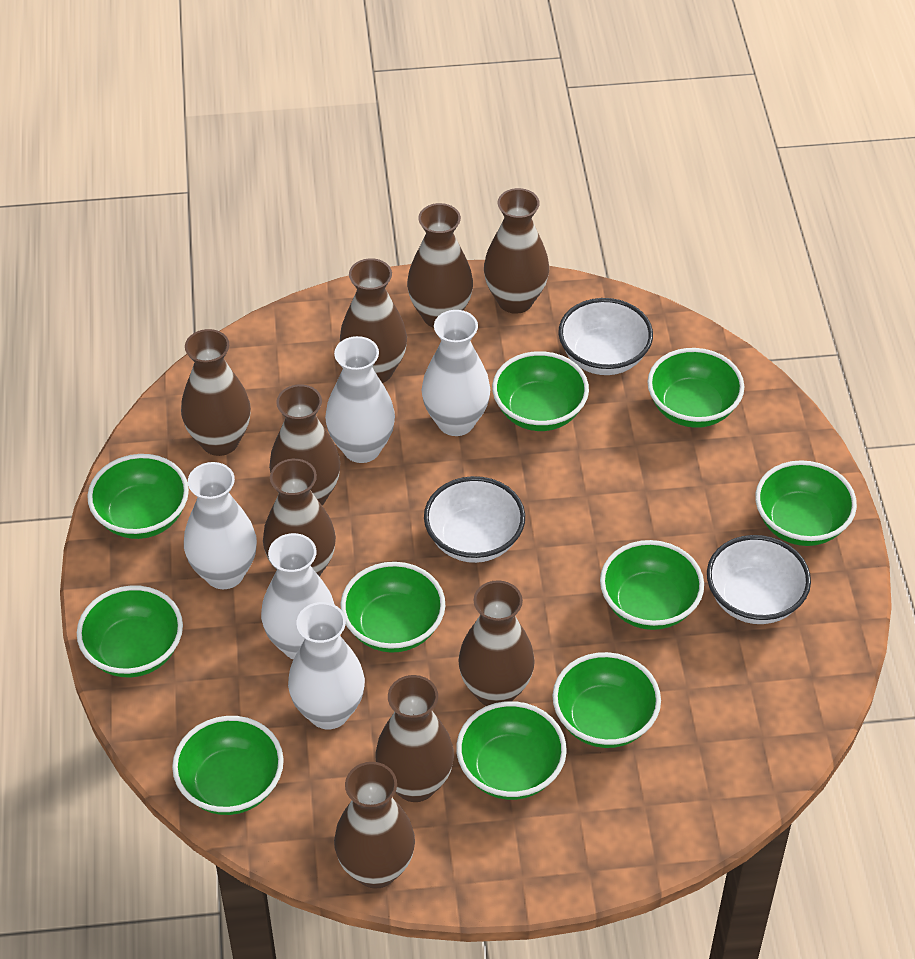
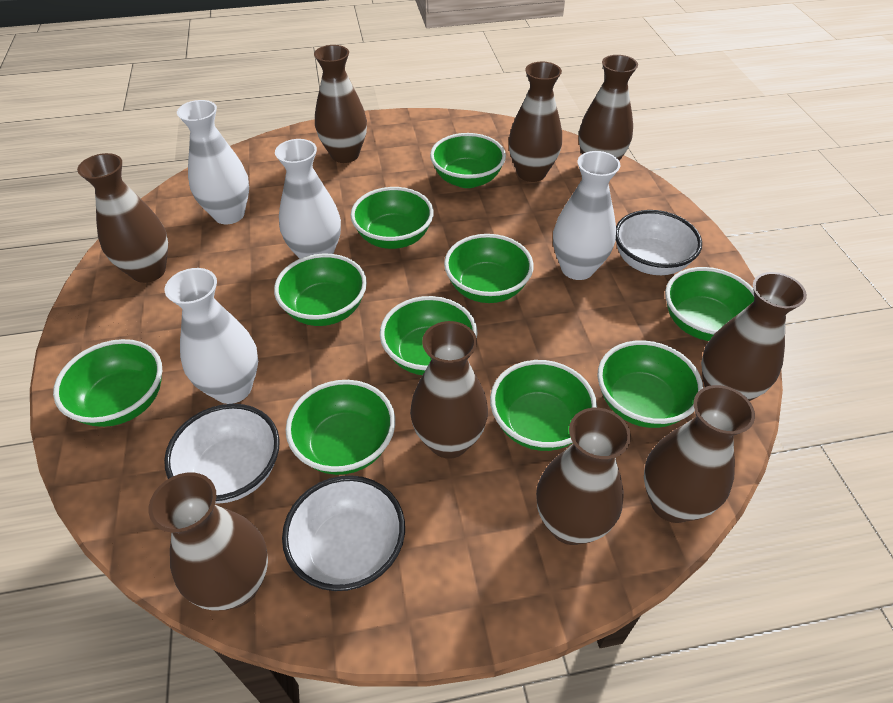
white vase: [184,462,257,589] [261,533,335,660] [288,602,365,729] [325,336,395,463] [421,310,490,436] = 5 -> [165,268,258,404] [177,100,249,224] [275,139,341,259] [553,151,621,280] = 4

